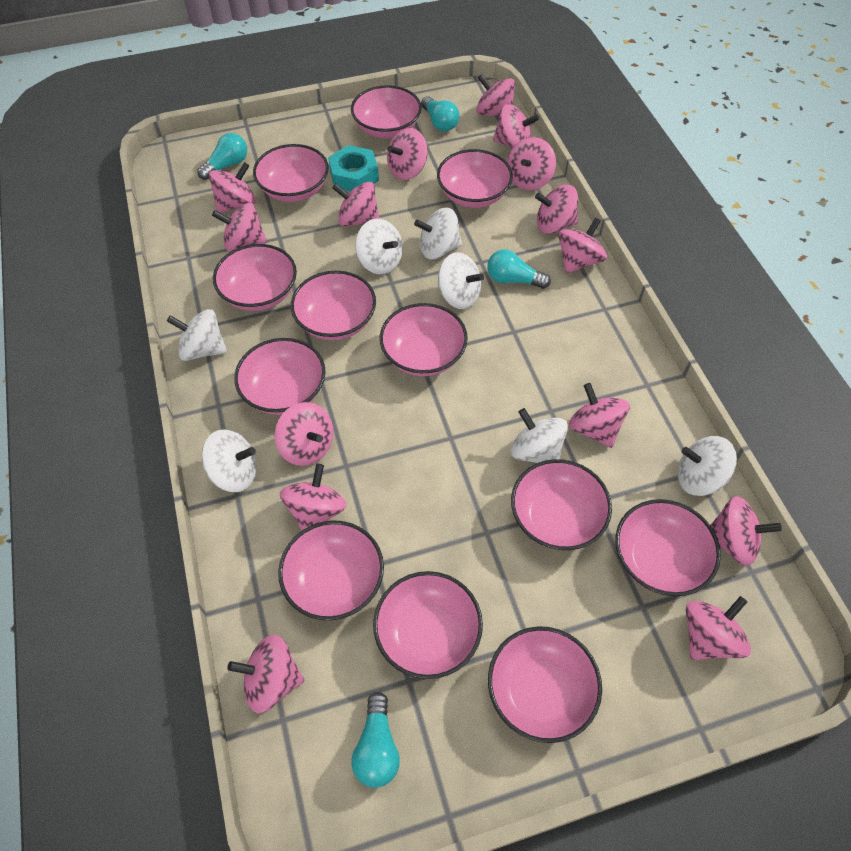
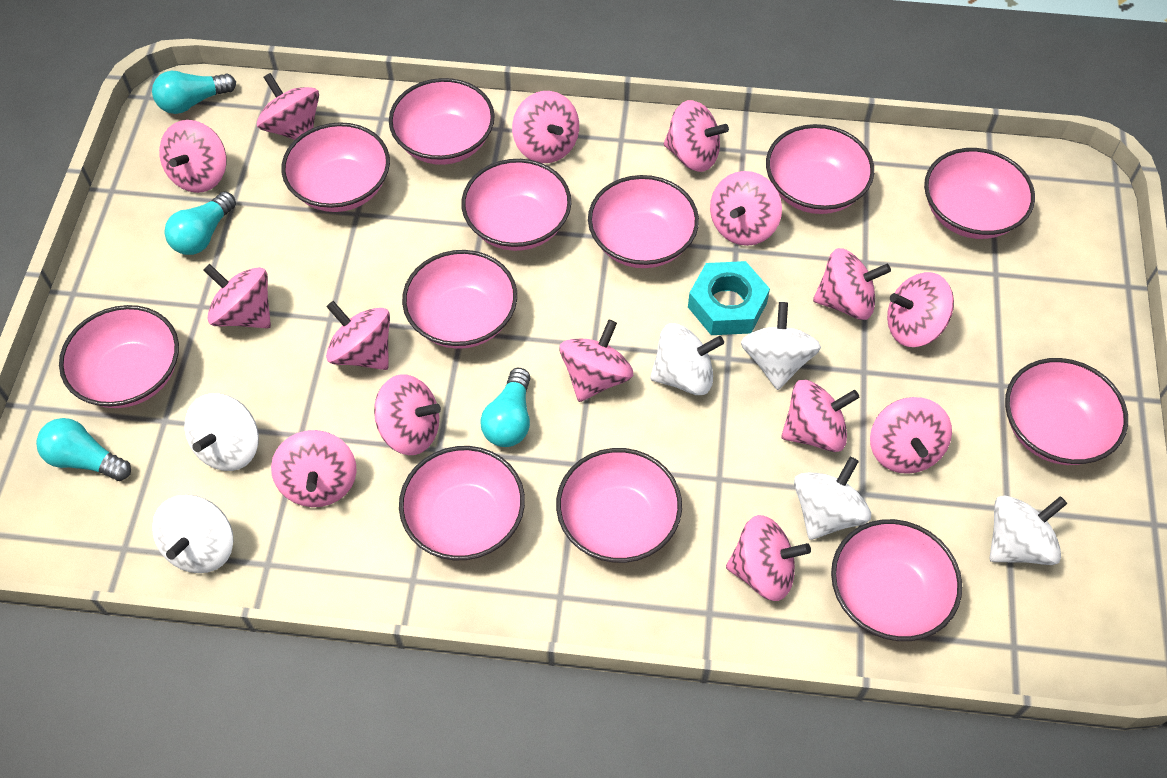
white spinning top: [167,309,227,361] [201,429,257,492] [355,219,403,274] [414,208,462,259] [438,252,484,309] [510,408,568,463] [677,436,737,496] = 7 -> [152,495,233,573] [185,393,259,471] [650,323,724,395] [741,302,821,390] [794,457,871,540] [990,495,1067,565] = 6

